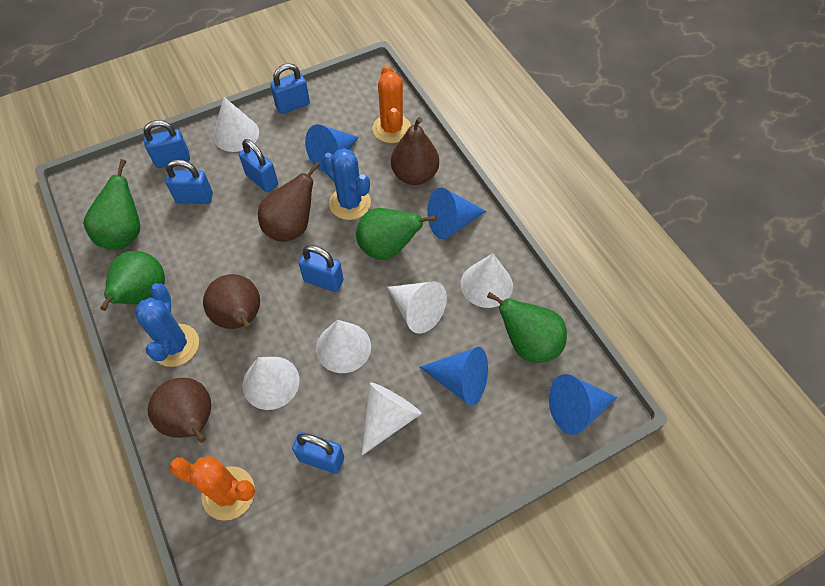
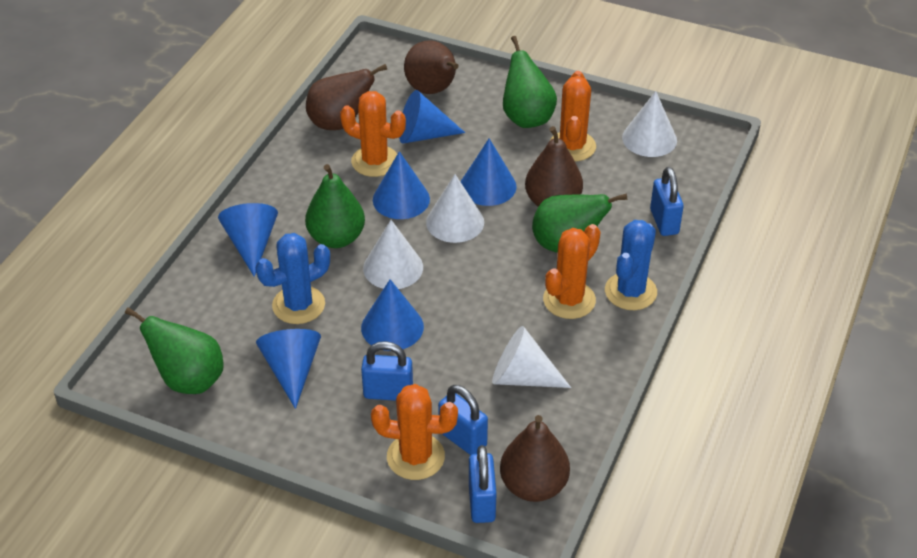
blue cone: [305,124,359,173] [420,347,488,406] [427,188,487,239] [549,374,617,435] = 4 -> [218,203,278,277] [256,329,321,409] [361,279,424,351] [373,151,430,219] [399,90,465,144] [461,138,516,206] = 6
blue padlock: [144,120,190,168] [166,160,213,204] [239,139,278,192] [270,63,310,114] [292,432,344,474] [298,245,343,292] = 6 -> [361,341,413,401] [438,385,488,455] [469,445,497,523] [650,167,684,236] = 4
orange cactus: [169,456,255,521] [373,65,411,143] = 2 -> [340,91,406,177] [371,384,458,480] [543,224,601,319] [550,71,596,161] = 4
white cone: [213,96,259,152] [242,357,300,410] [316,320,371,373] [362,382,421,455] [387,281,447,334] [461,253,513,308] = 6 -> [363,220,423,289] [426,174,484,243] [492,326,571,388] [622,91,677,157] = 4

